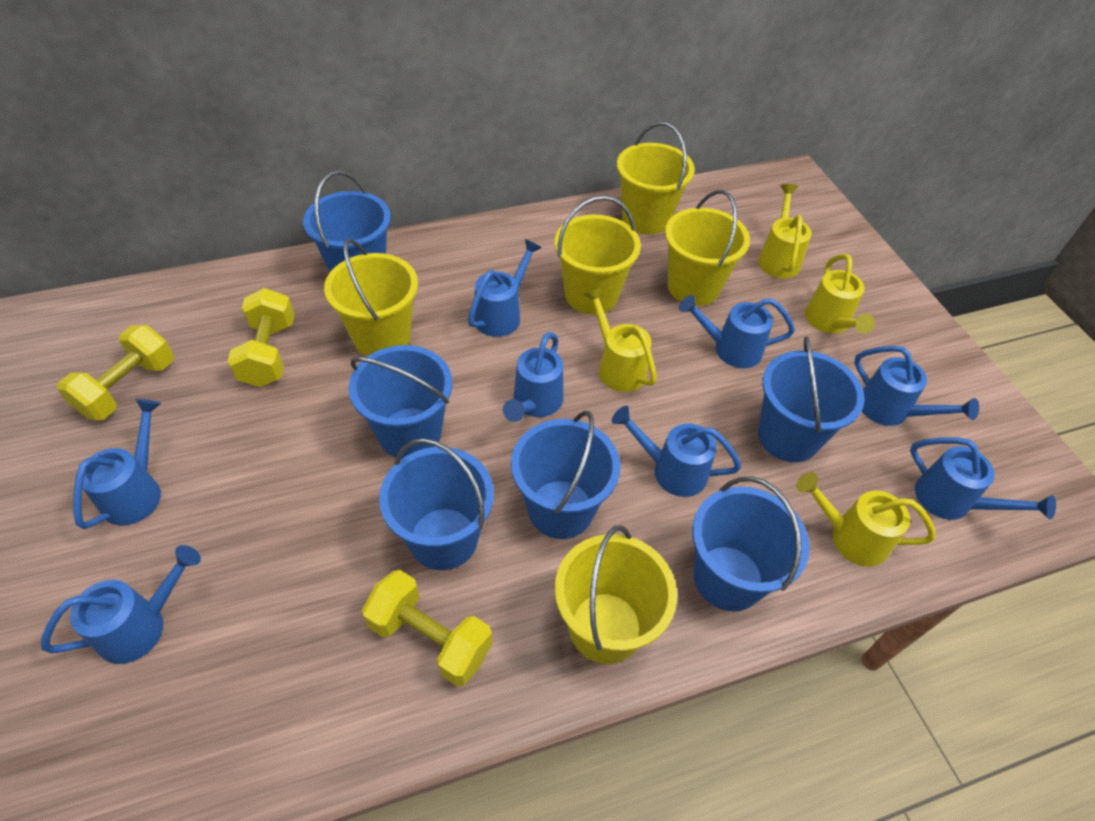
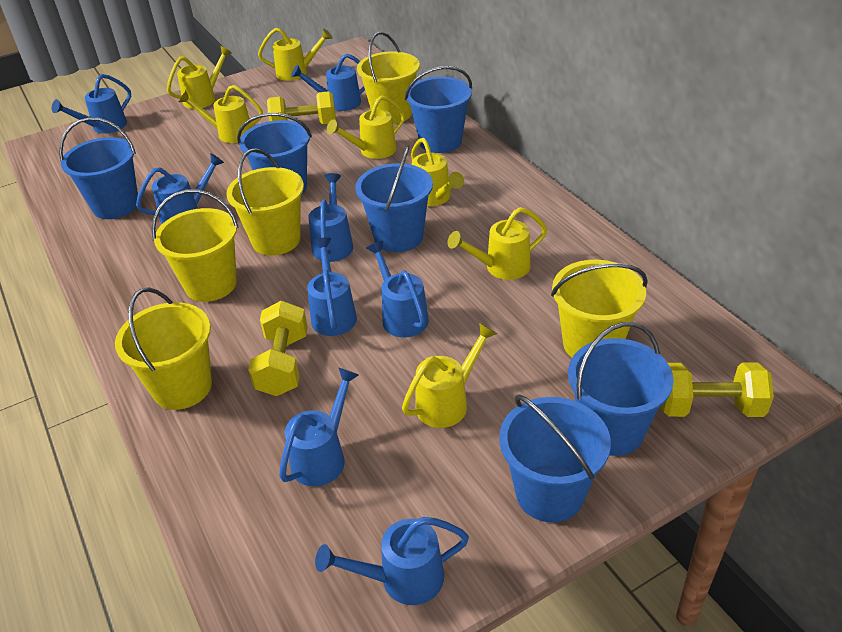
yellow watering can: [584,287,657,392] [758,184,812,278] [796,472,935,567] [805,254,875,334] = 4 -> [167,46,232,109] [179,85,263,143] [258,28,333,81] [327,95,405,159] [402,323,497,428] [411,138,464,206] [448,207,547,280] = 7

